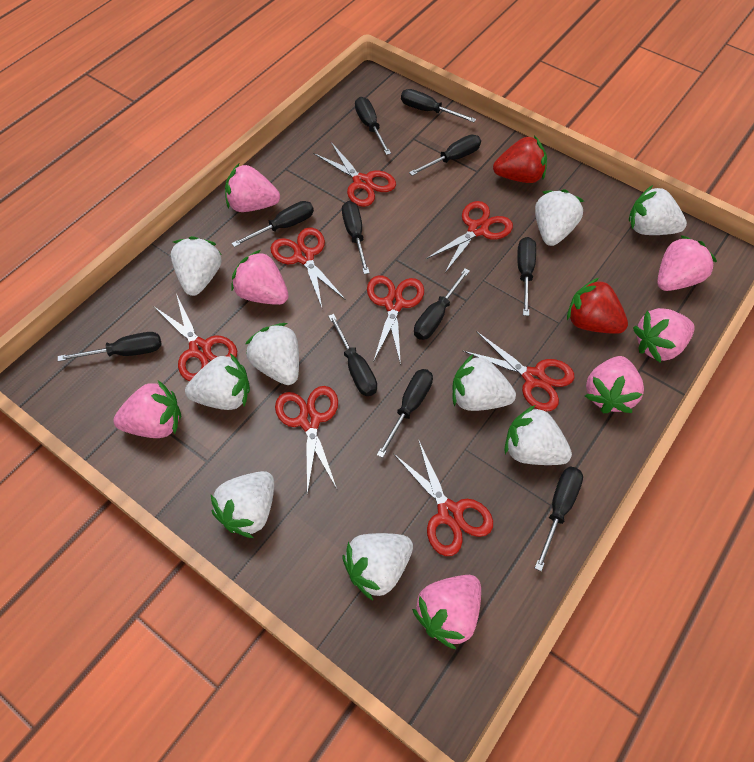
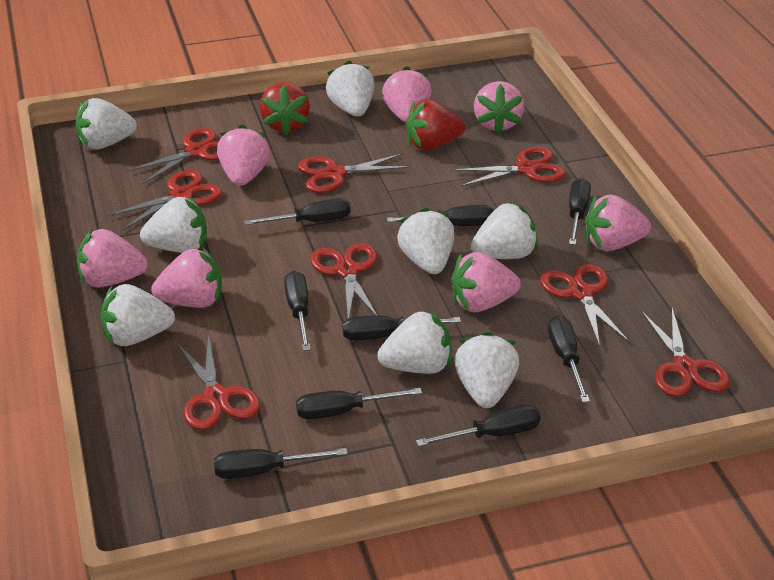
black screwdriver: [58,332,161,362] [232,201,314,247] [328,314,377,396] [342,201,370,274] [355,97,391,155] [377,369,433,458] [401,89,476,122] [409,135,481,176] [414,269,470,340] [517,237,536,316] [535,467,583,571] = 11 -> [214,448,347,479] [244,198,351,225] [284,271,311,351] [296,388,422,419] [342,316,461,341] [387,205,494,226] [416,404,541,447] [548,316,590,403] [569,178,591,245] = 9
white strawberry: [171,236,222,296] [185,353,250,410] [211,471,274,538] [245,323,299,385] [342,533,413,600] [453,354,516,411] [505,405,572,465] [535,189,584,246] [629,185,687,235] = 9 -> [75,98,137,150] [100,284,175,346] [140,197,207,253] [326,61,374,117] [377,309,452,374] [397,208,454,274] [454,332,519,408] [471,202,538,259] = 8

